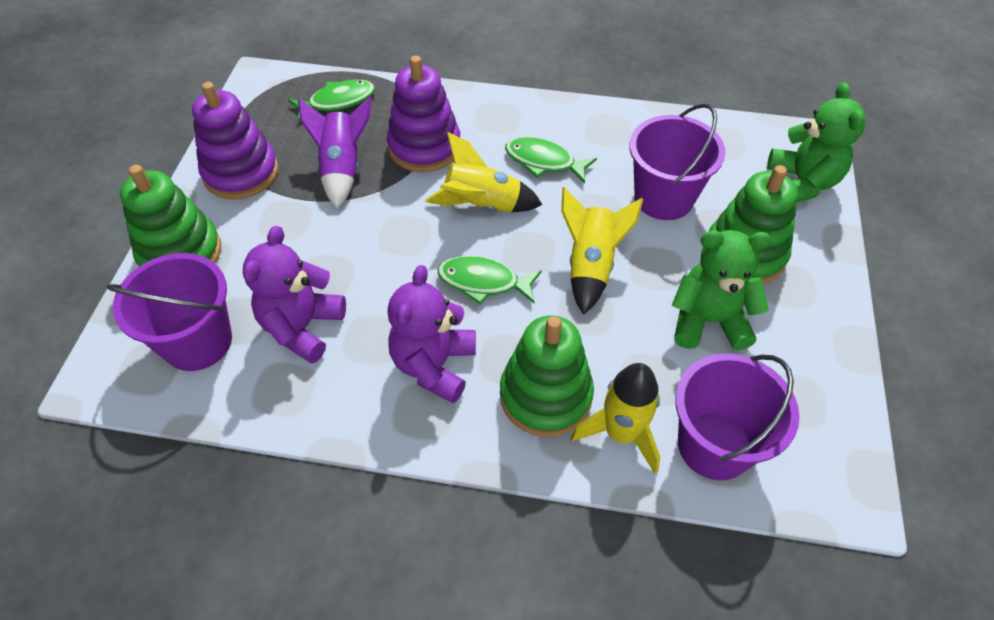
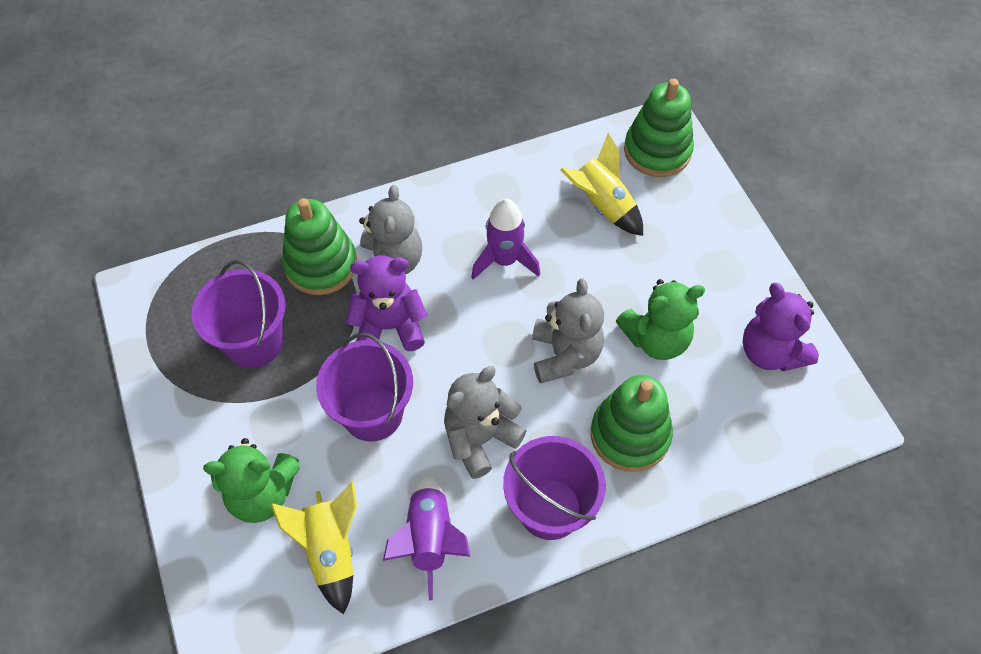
green fish: [288,80,375,122] [438,256,542,304] [505,137,597,183] = 3 -> none = 0
grey teddy bear: none = 0 -> [359,185,422,274] [444,366,527,479] [532,278,604,383] = 3
purple rocket: [298,96,372,208] = 1 -> [383,475,470,600] [471,199,540,280] = 2
purple stacking toy: [192,82,278,200] [387,56,460,172] = 2 -> none = 0
yellow rocket: [425,132,542,212] [561,187,643,315] [571,363,661,474] = 3 -> [271,481,357,614] [560,133,643,236] = 2

